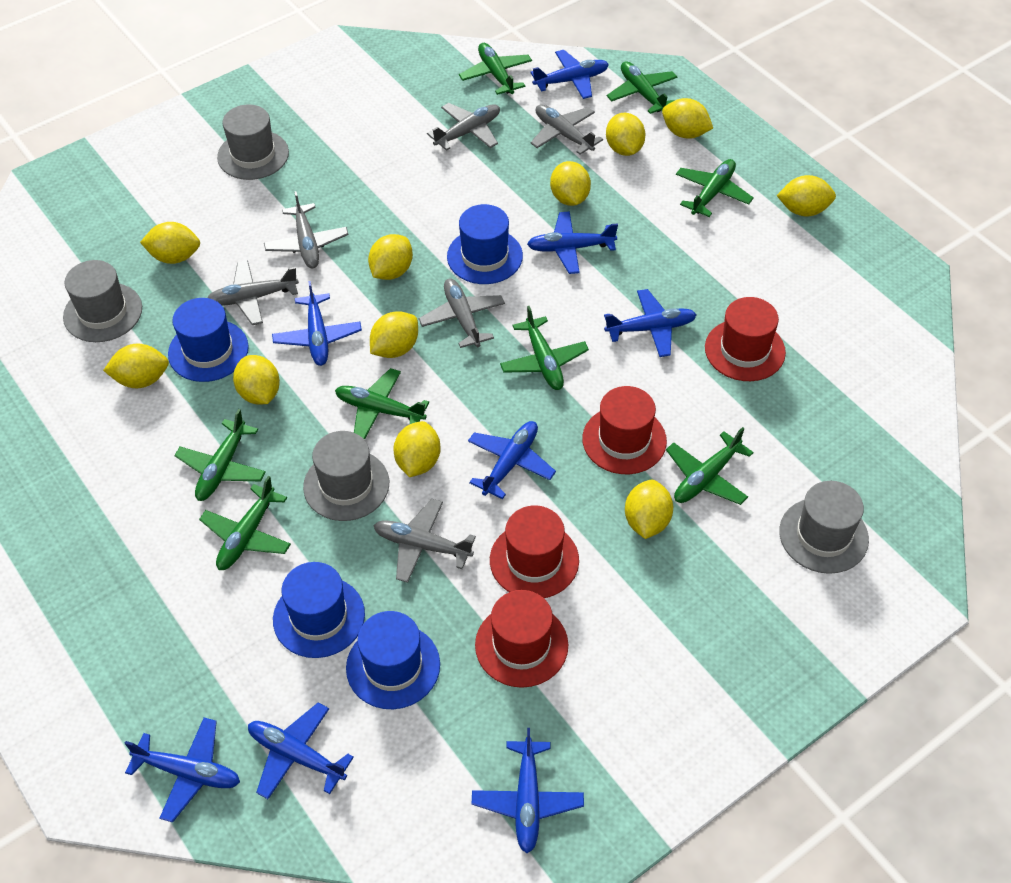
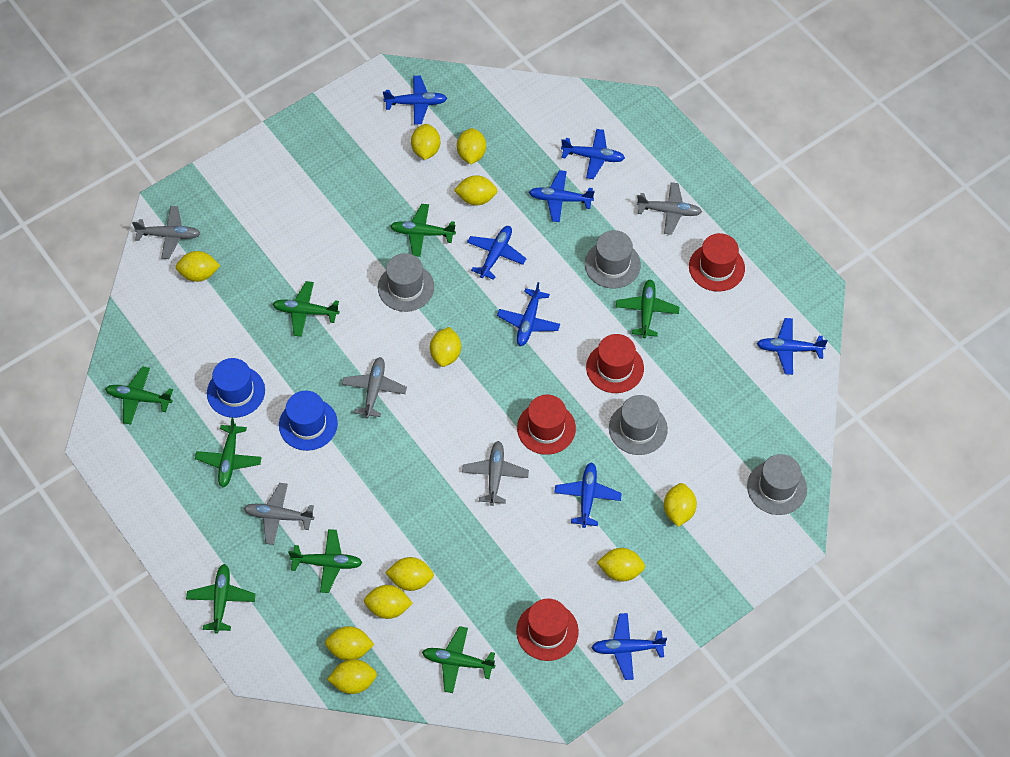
blue hat: [168,298,249,382] [273,562,365,658] [346,611,440,709] [447,204,523,284] = 4 -> [207,358,265,418] [279,391,338,451] = 2
grey plane: [208,260,299,325] [264,191,349,268] [373,499,476,583] [418,278,505,348] [427,103,500,151] [530,104,603,155] = 6 -> [132,206,201,259] [243,483,314,545] [342,357,407,418] [462,441,529,506] [636,182,702,235] = 5

